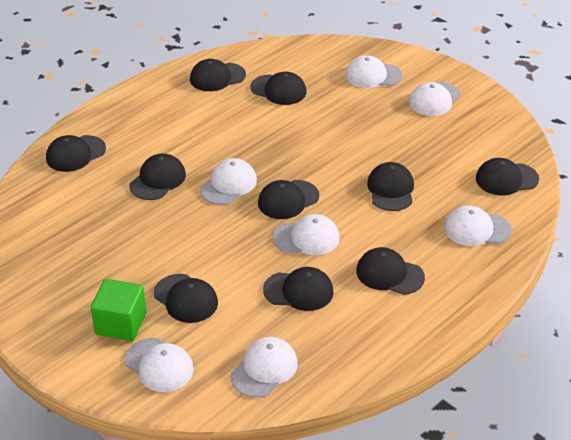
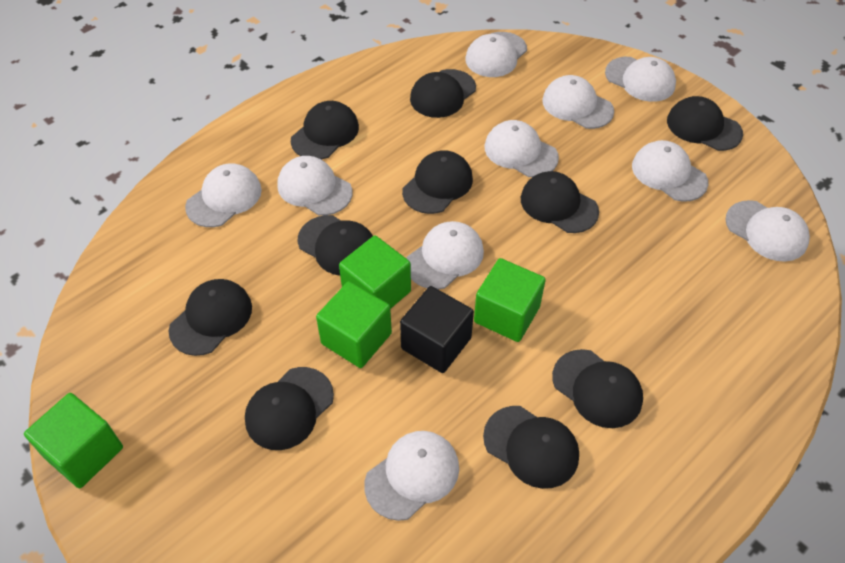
black cube: none = 0 -> [400,286,474,373] = 1
green cube: [91,279,146,341] = 1 -> [24,393,123,488] [316,281,392,368] [339,235,411,309] [474,258,546,342] = 4
white cap: [125,338,194,392] [200,158,257,205] [231,337,298,398] [272,214,340,255] [345,55,403,88] [409,82,460,116] [444,205,512,246] = 7 -> [185,163,262,227] [277,156,352,215] [364,431,459,521] [406,221,484,289] [465,32,527,77] [484,120,559,177] [542,75,614,129] [605,57,676,102] [632,140,708,202] [725,200,810,262] = 10

